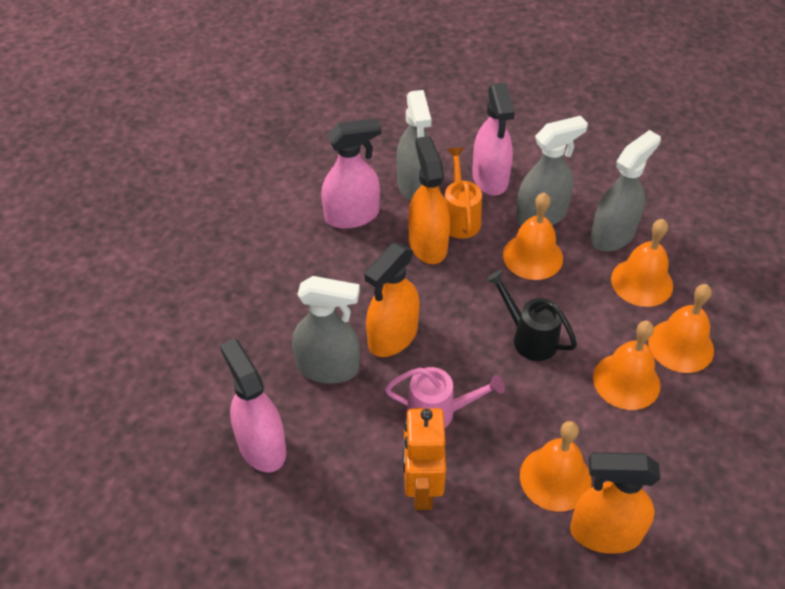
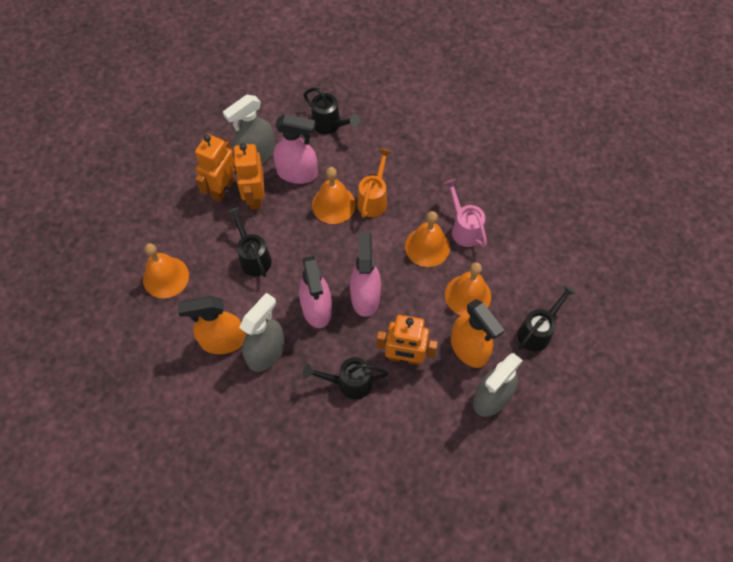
black watering can: [486,270,577,361] = 1 -> [227,207,272,277] [303,357,388,399] [304,88,360,134] [518,285,576,351] = 4
grey spray bottle: [292,276,360,383] [396,90,431,201] [516,116,588,226] [590,130,661,252] = 4 -> [223,95,275,164] [239,293,285,372] [473,353,523,417] = 3
orange bell: [503,192,563,280] [520,421,592,512] [593,321,660,410] [611,219,673,307] [648,284,714,373] = 5 -> [143,243,189,298] [312,167,356,224] [405,211,450,267] [445,263,491,316] = 4
orange robot: [403,408,446,510] = 1 -> [195,134,236,202] [233,143,265,210] [376,315,438,365] = 3
orange spray bottle: [364,243,420,357] [408,136,450,264] [570,452,660,554] = 3 -> [178,296,246,354] [451,299,505,368] = 2

